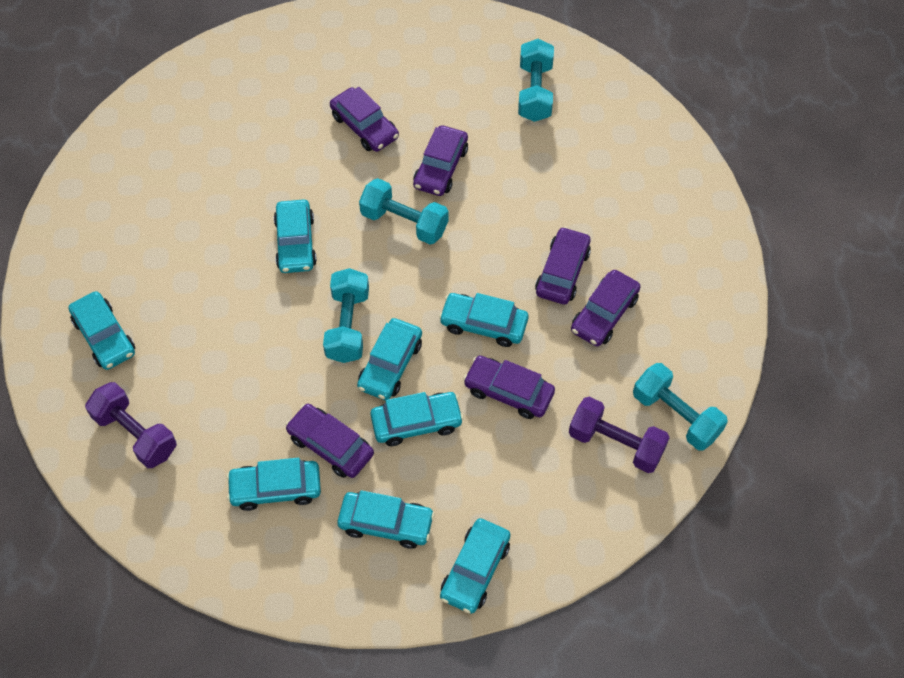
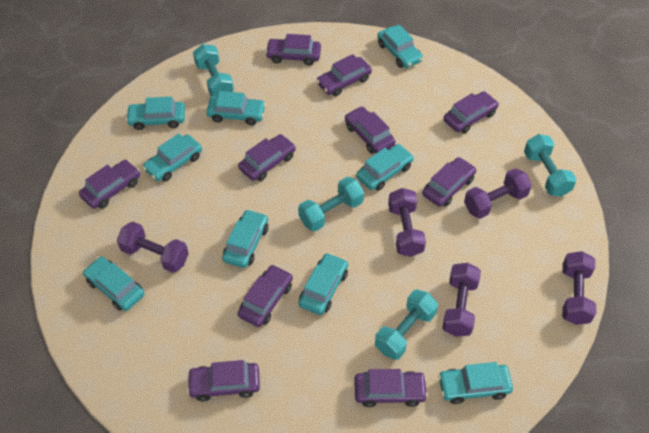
purple car: [285,404,374,478] [330,87,399,152] [413,125,468,196] [463,355,555,419] [535,227,591,304] [571,270,641,346] = 6 -> [79,160,140,209] [187,360,260,401] [238,134,296,181] [238,265,293,327] [265,34,321,65] [316,54,372,96] [345,106,395,154] [354,369,428,407] [422,157,476,207] [443,91,499,133] = 10
purple dumbbell: [85,382,177,468] [569,397,670,473] = 2 -> [117,222,189,273] [388,188,426,257] [442,263,481,336] [464,168,532,219] [562,251,596,325] = 5
turquoise car: [68,291,135,370] [227,458,321,511] [274,199,317,273] [337,490,435,549] [357,318,422,400] [370,392,464,446] [439,293,528,347] [440,518,511,614] = 8 -> [83,257,144,311] [126,97,185,130] [143,133,202,181] [206,91,266,125] [222,209,268,268] [298,253,348,315] [356,144,414,191] [377,24,423,68] [438,362,513,404] = 9

